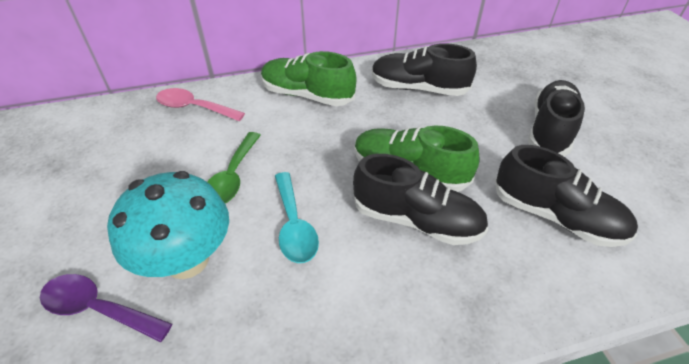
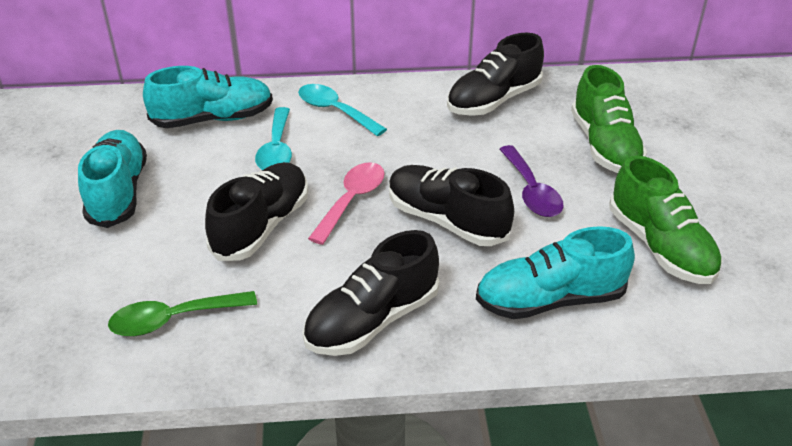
turquoise mushroom: [107,171,229,279] = 1 -> none = 0
turquoise shoe: none = 0 -> [78,130,147,228] [143,66,273,128] [476,226,635,319] = 3
turquoise spoon: [275,172,319,263] = 1 -> [255,107,292,170] [298,84,387,136] = 2

